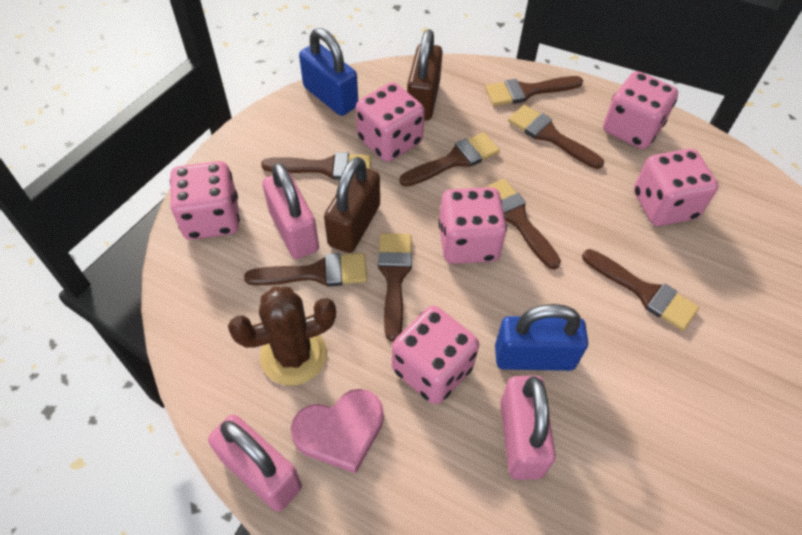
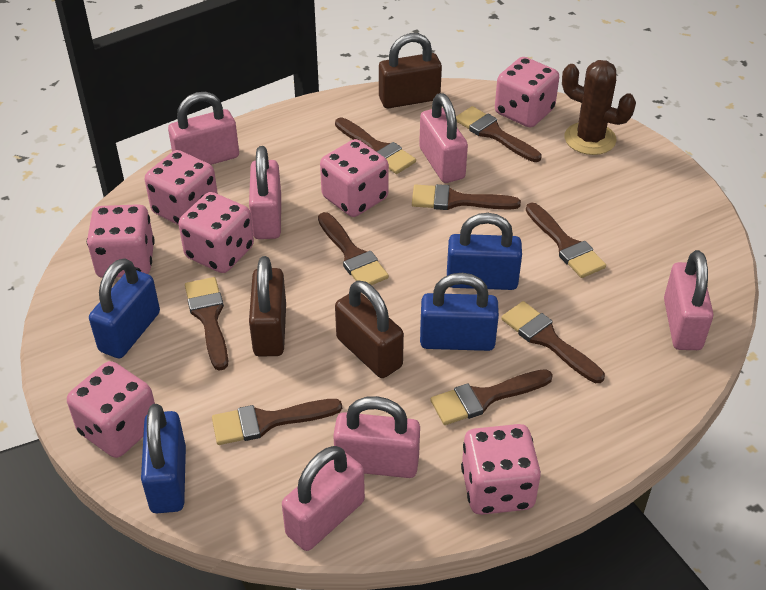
blue padlock: [299,28,358,116] [495,304,588,371] = 2 -> [89,258,160,359] [141,404,186,513] [420,273,499,351] [447,213,522,290] = 4
brown brush: [244,253,367,287] [261,152,371,180] [378,233,412,341] [399,132,500,187] [483,179,561,270] [485,76,583,106] [508,105,604,169] [582,249,699,331] = 8 -> [185,277,228,371] [212,399,342,445] [318,212,389,285] [335,117,416,174] [412,184,521,210] [430,369,553,425] [456,106,542,162] [501,301,605,383] [526,203,606,278] = 9
brown padlock: [324,157,380,253] [407,29,443,121] = 2 -> [249,256,286,357] [335,280,404,378] [379,33,442,108] = 3
pink dice: [170,161,240,240] [356,82,425,162] [392,306,479,404] [438,187,507,264] [603,71,678,149] [634,149,718,226] = 6 -> [67,361,155,458] [87,204,155,278] [145,150,218,225] [178,192,254,273] [320,139,389,217] [461,424,541,515] [495,57,559,128] = 7
pink heart: [291,389,384,474] = 1 -> none = 0
pink padlock: [208,414,302,512] [262,163,319,259] [500,375,556,480] = 3 -> [168,92,239,165] [249,146,281,239] [282,446,365,551] [333,396,420,478] [419,93,468,183] [664,250,713,350] = 6

